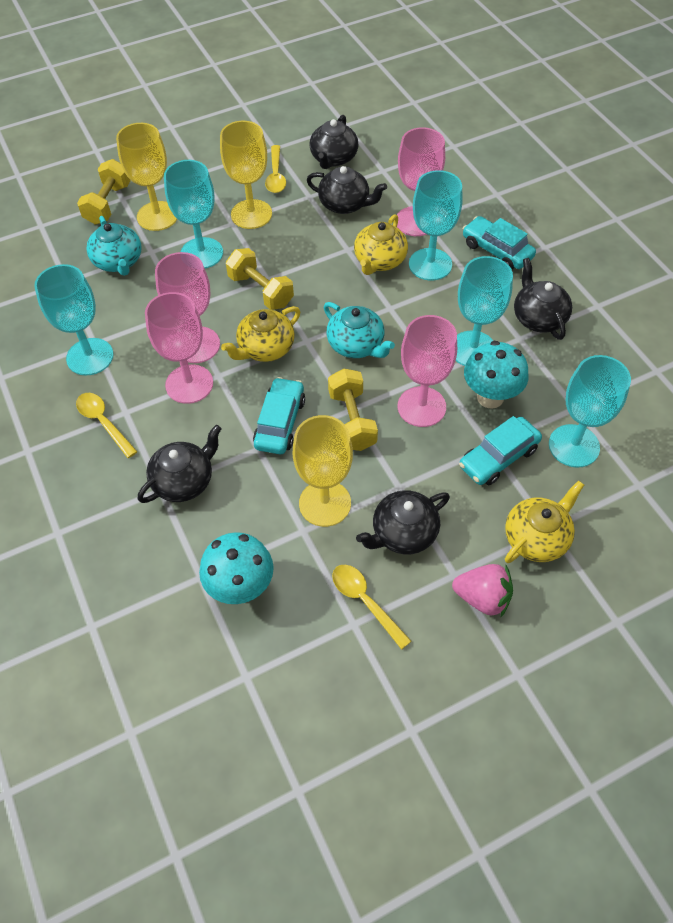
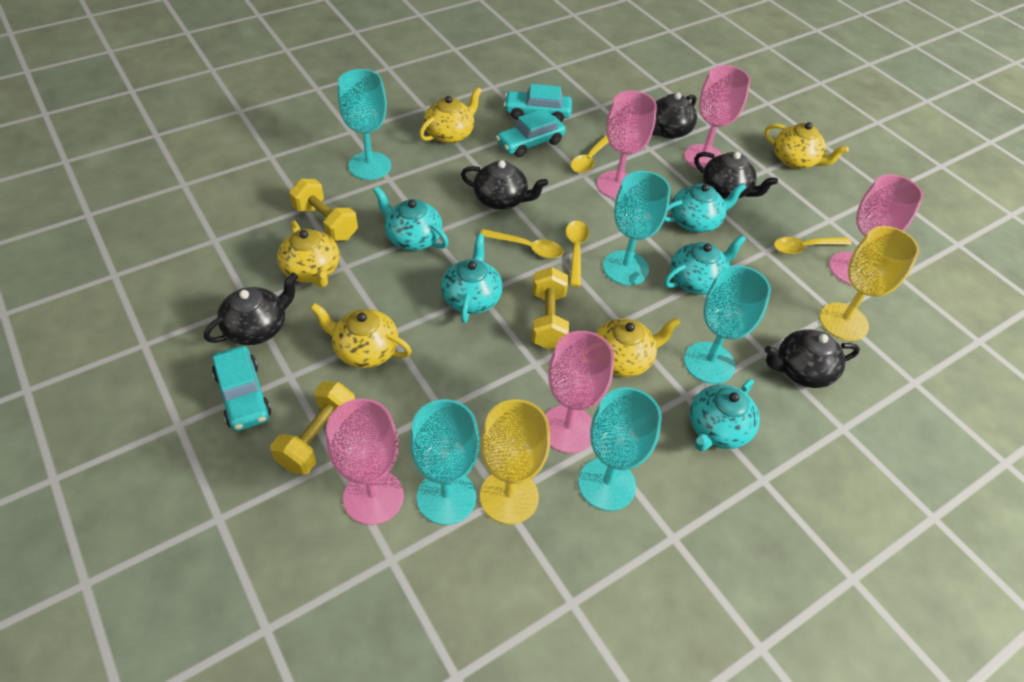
pink goblet: [145,292,213,404] [155,252,220,363] [397,127,445,236] [398,315,457,427] = 4 -> [326,398,404,525] [545,331,614,453] [597,91,657,199] [684,65,751,169] [829,174,923,285] = 5
pink strawberry: [452,564,513,617] = 1 -> none = 0
turquoise mushroom: [199,532,274,604] [464,341,528,409] = 2 -> none = 0
turquoise teapot: [86,216,141,276] [324,302,395,358] = 2 -> [373,187,449,251] [441,234,502,323] [664,183,747,233] [664,235,746,295] [690,379,760,451] = 5
yellow goblet: [116,123,177,231] [220,121,272,229] [293,415,353,527] = 3 -> [480,399,550,524] [819,226,919,341] = 2
yellow spoon: [76,393,137,458] [265,145,286,193] [332,565,411,650] = 3 -> [480,229,563,258] [565,221,589,287] [570,134,609,173] [774,237,852,254] = 4
yellow teapot: [221,306,300,362] [354,214,408,275] [505,480,584,563] = 3 -> [277,221,339,287] [310,303,412,368] [419,87,482,144] [596,318,680,377] [765,122,849,169] = 5

